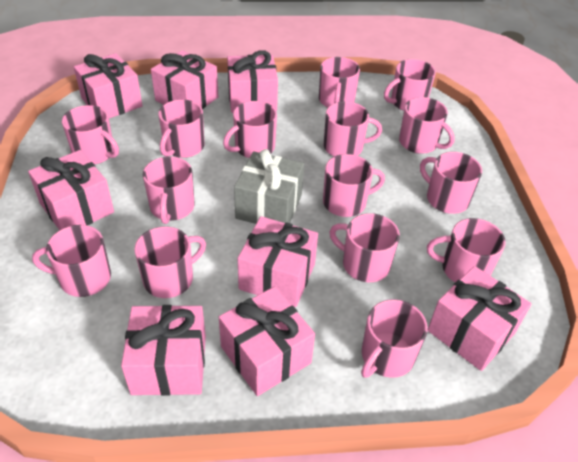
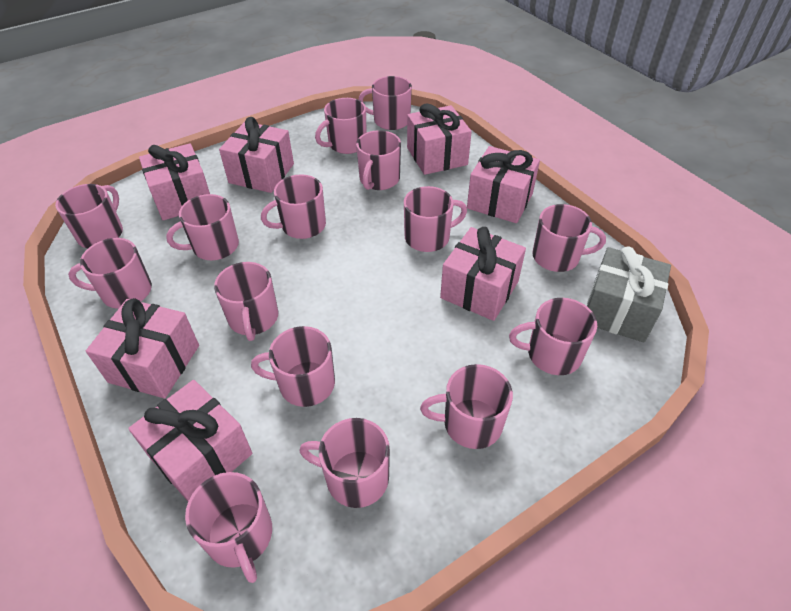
pink gift: [28,150,114,230] [74,53,142,118] [121,305,206,396] [151,50,218,109] [219,286,315,396] [227,50,278,113] [238,216,318,307] [427,266,531,371] = 8 -> [86,298,199,398] [128,380,252,501] [139,143,210,220] [219,117,294,193] [407,103,472,175] [440,227,526,321] [467,146,540,223] = 7

